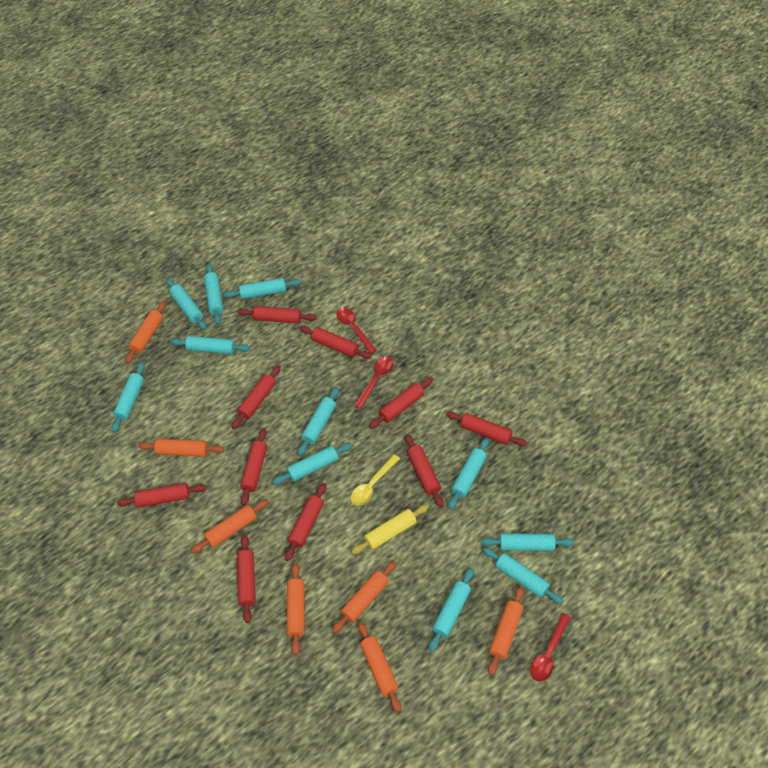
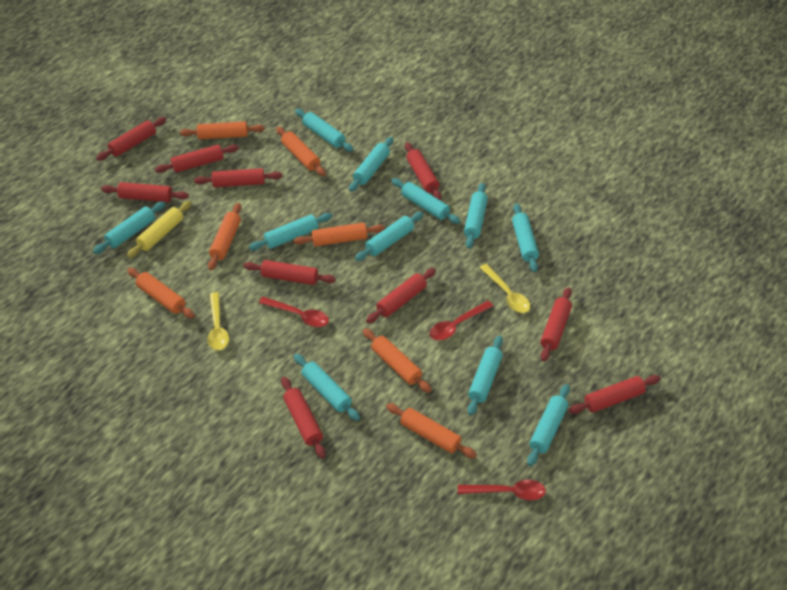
yellow spoon: [350,454,400,505] = 1 -> [208,292,229,350] [480,264,530,313] = 2

